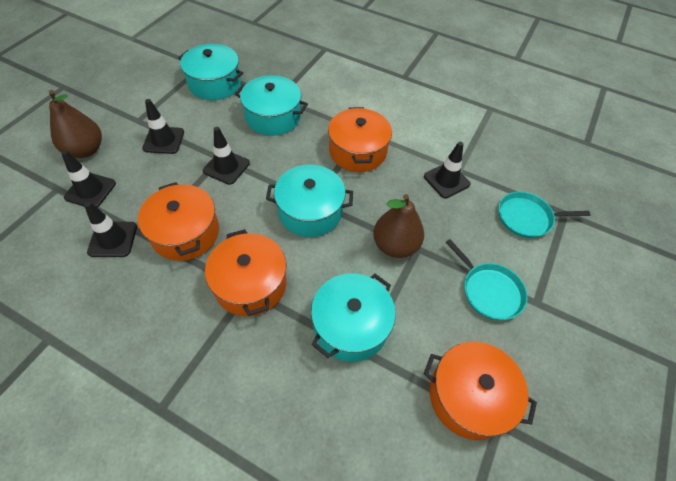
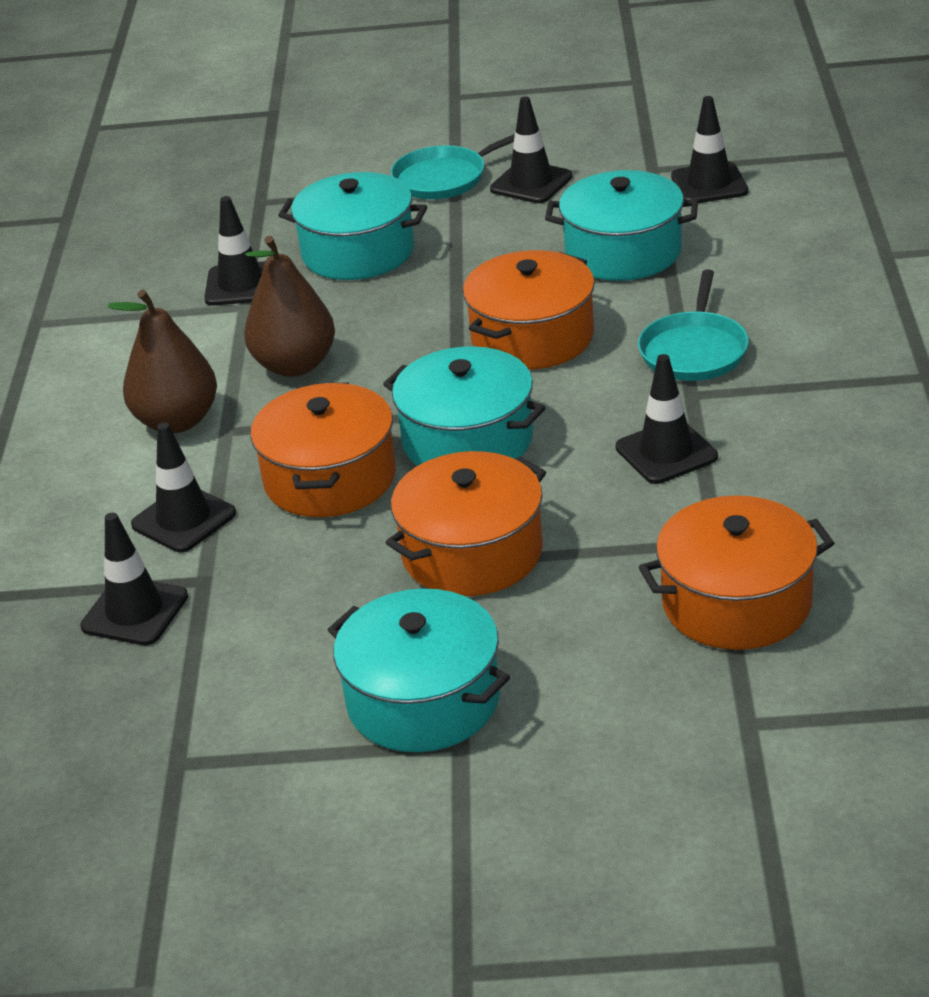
black traffic cone: [61,150,116,208] [84,202,137,257] [142,99,184,154] [203,127,250,185] [424,142,471,199] = 5 -> [80,513,188,645] [131,422,236,552] [204,196,265,306] [490,96,572,203] [615,354,718,484] [671,96,748,203] = 6

